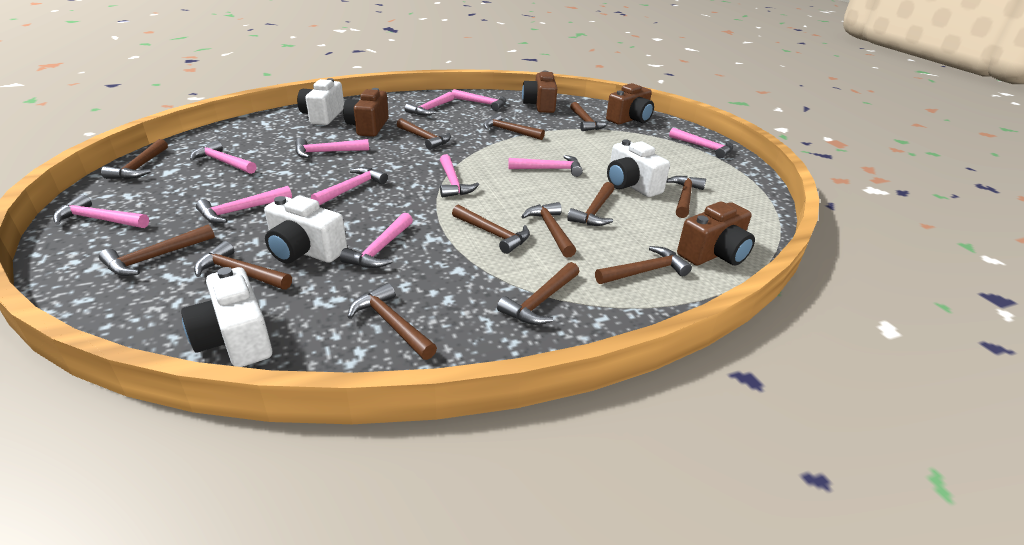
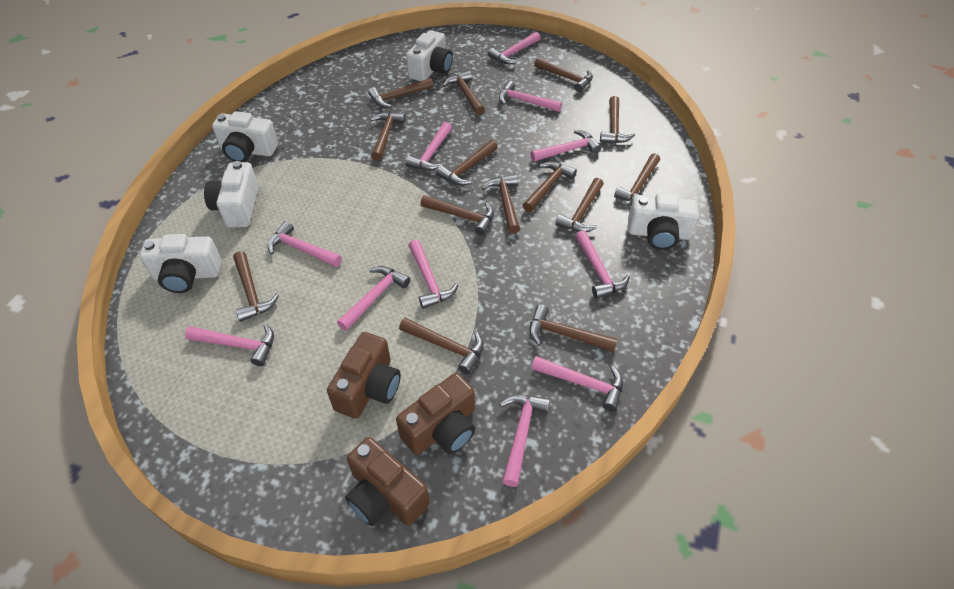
brown camera: [343,88,389,137] [522,71,557,113] [606,83,654,125] [677,201,755,266] = 4 -> [327,332,401,419] [345,437,430,526] [396,373,475,455] = 3
brown hammer: [99,225,215,276] [101,139,168,179] [194,241,292,290] [348,283,437,360] [397,118,451,150] [452,205,530,254] [483,114,545,140] [497,262,579,325] [521,202,576,258] [567,182,614,226] [570,102,609,131] [595,246,692,284] [667,176,706,218] = 13 -> [233,251,279,322] [368,78,434,108] [370,112,406,161] [399,318,484,374] [420,195,494,235] [436,140,498,186] [443,70,485,115] [482,174,520,234] [523,161,577,212] [529,304,618,352] [534,58,593,92] [555,178,604,232] [600,96,635,143] [614,153,660,203] = 14
white camera: [181,267,272,367] [264,196,347,263] [297,78,344,125] [607,139,670,197] = 4 -> [140,234,222,293] [204,161,259,228] [212,111,278,162] [406,30,453,81] [628,193,699,250] = 5

